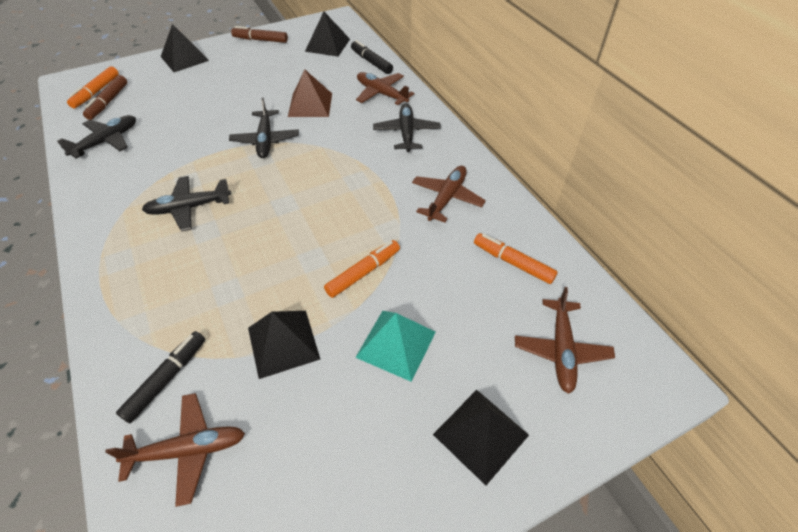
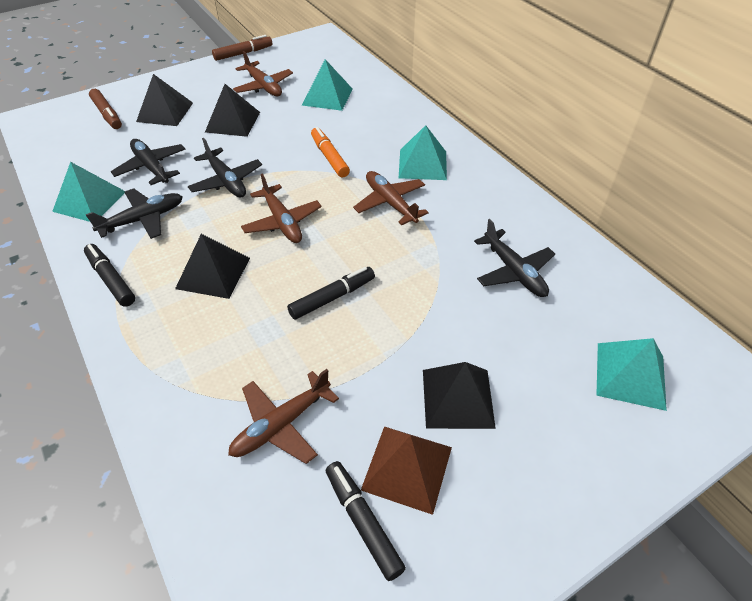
black marker: [116,331,205,423] [351,40,393,74] = 2 -> [84,244,135,307] [287,267,375,320] [326,461,406,581] = 3
orange marker: [67,66,119,108] [324,240,400,298] [474,233,558,284] = 3 -> [311,127,350,177] = 1
turquoise pyramid: [355,311,436,382] = 1 -> [52,162,125,222] [302,59,353,111] [399,125,447,180] [596,338,667,411] = 4

